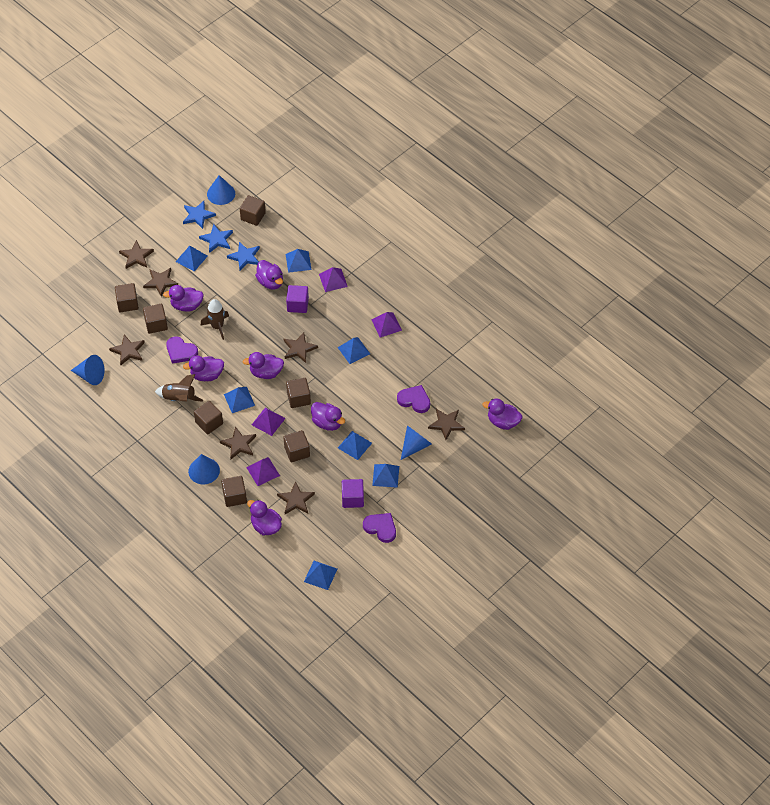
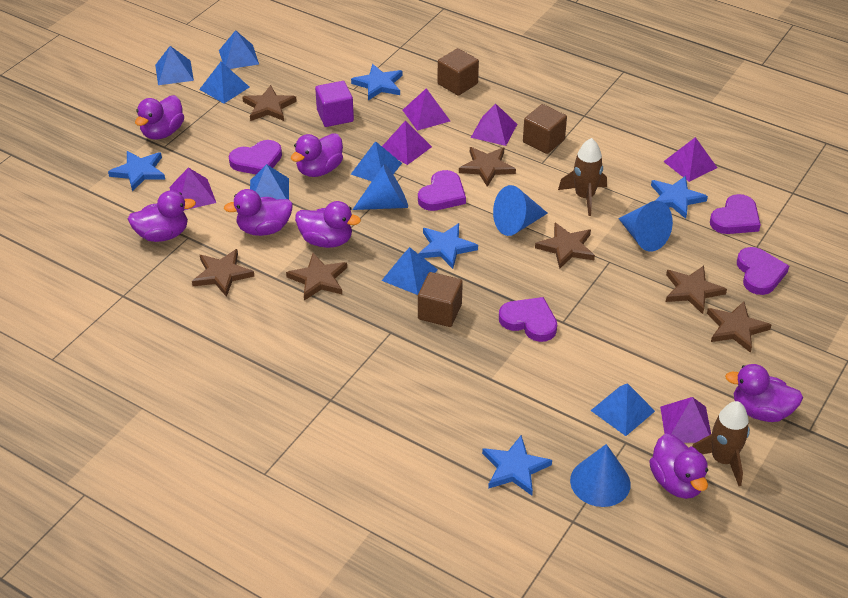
blue star: [183,201,216,229] [199,224,233,253] [227,242,260,271] = 3 -> [108,151,165,192] [351,64,402,100] [419,223,478,269] [482,435,552,496] [651,176,708,219] = 5
brown cube: [115,283,139,312] [143,304,168,334] [194,401,223,434] [221,476,247,507] [240,195,266,226] [283,430,310,462] [286,378,311,408] = 7 -> [418,272,463,327] [438,48,479,96] [523,104,567,154] = 3
purple cube: [286,285,309,313] [342,479,364,508] = 2 -> [315,81,354,127] = 1
purple heart: [166,336,198,364] [363,513,396,543] [397,385,430,413] = 3 -> [229,140,282,174] [418,170,466,211] [499,297,557,342] [710,194,761,234] [737,247,789,295] = 5
purple pyramid: [246,457,280,486] [252,408,286,436] [319,267,348,292] [371,312,402,338] = 4 -> [169,167,216,210] [382,121,432,165] [403,88,450,131] [471,103,517,146] [660,397,711,443] [663,137,717,182] = 6

